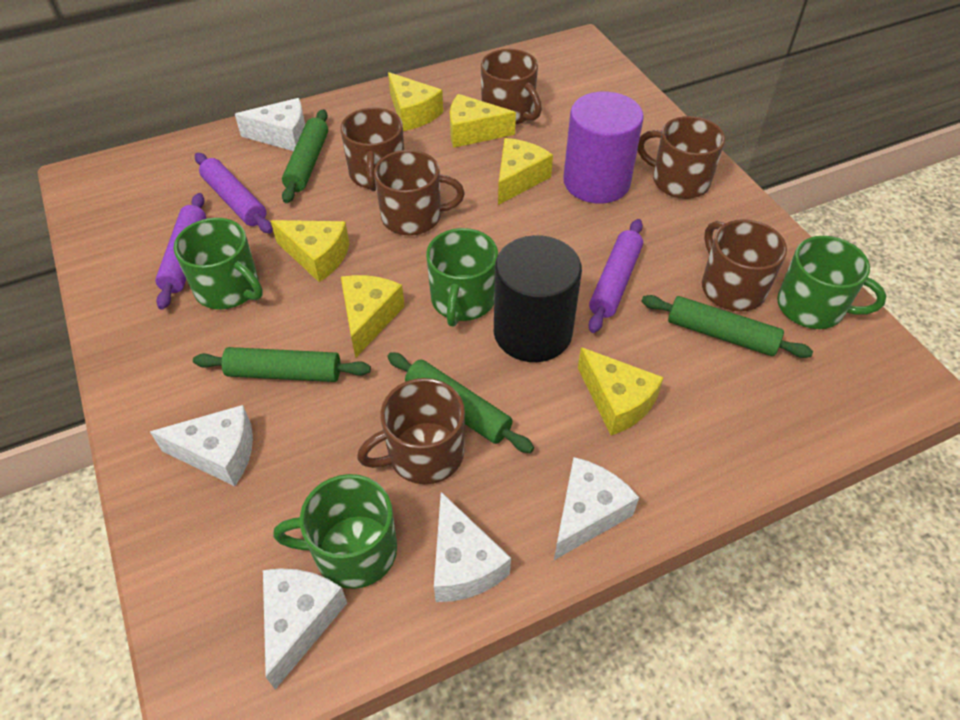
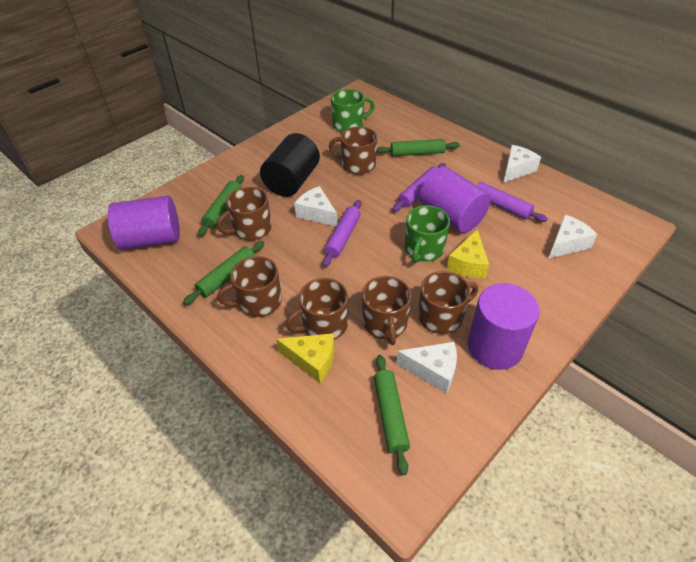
green mug: [174,218,263,309] [273,474,397,589] [426,228,498,327] [777,236,887,329] = 4 -> [331,89,375,132] [405,205,450,263] = 2
purple cylinder: [563,92,644,204] = 1 -> [108,196,180,250] [419,167,491,233] [468,283,540,370] = 3
white cheese: [150,405,253,486] [235,98,305,151] [263,568,347,689] [434,492,511,602] [554,457,639,560] = 5 -> [294,186,338,226] [396,342,457,393] [503,145,541,183] [549,215,597,258] = 4
yellow cheese: [270,220,349,282] [341,275,405,358] [388,72,443,131] [450,94,516,148] [498,138,553,205] [578,347,664,435] = 6 -> [276,333,334,383] [447,229,489,278] = 2

